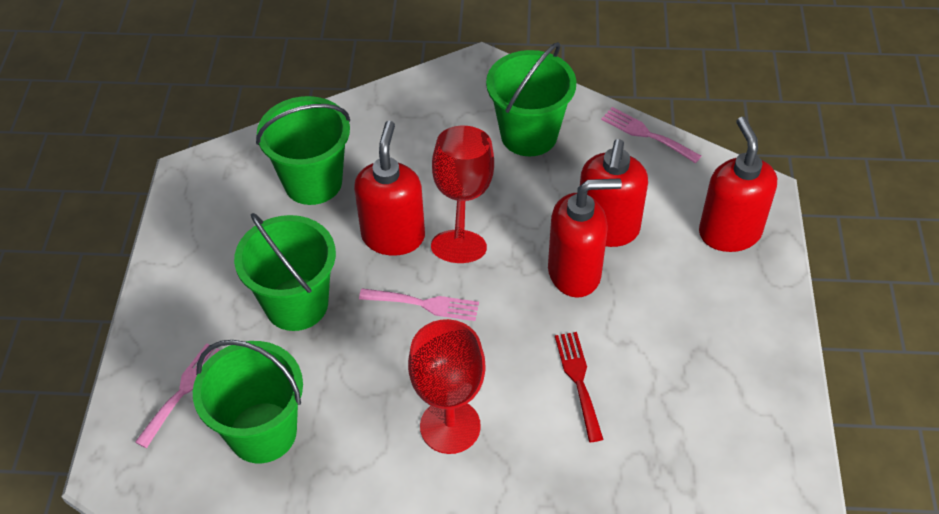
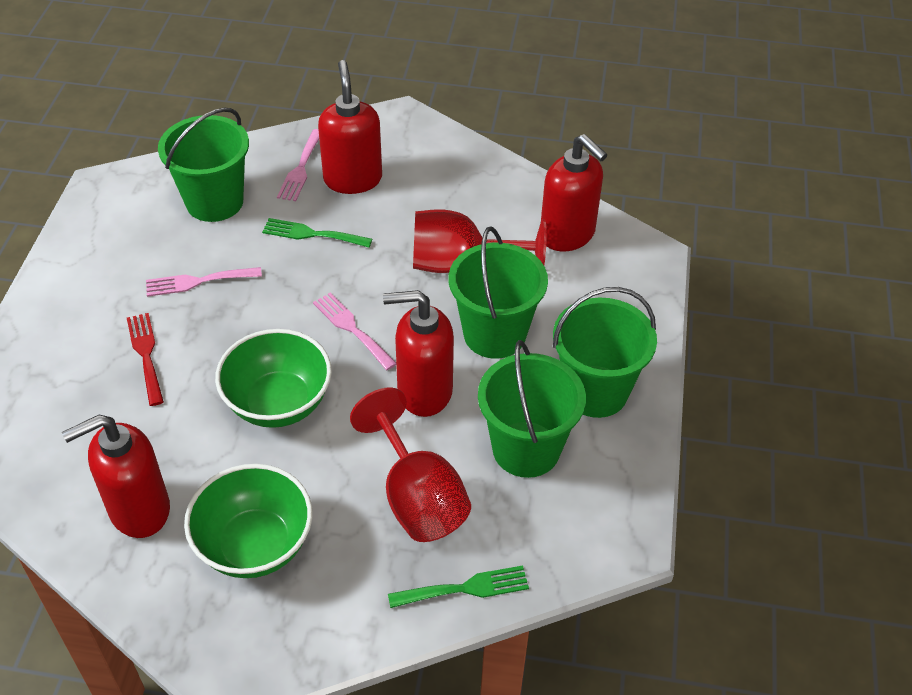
green bowl: none = 0 -> [184,464,312,578] [215,329,332,428] = 2
green fork: none = 0 -> [262,218,372,247] [388,565,529,608] = 2

